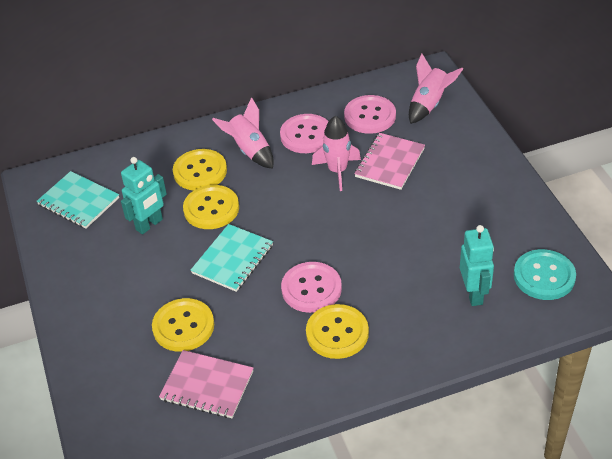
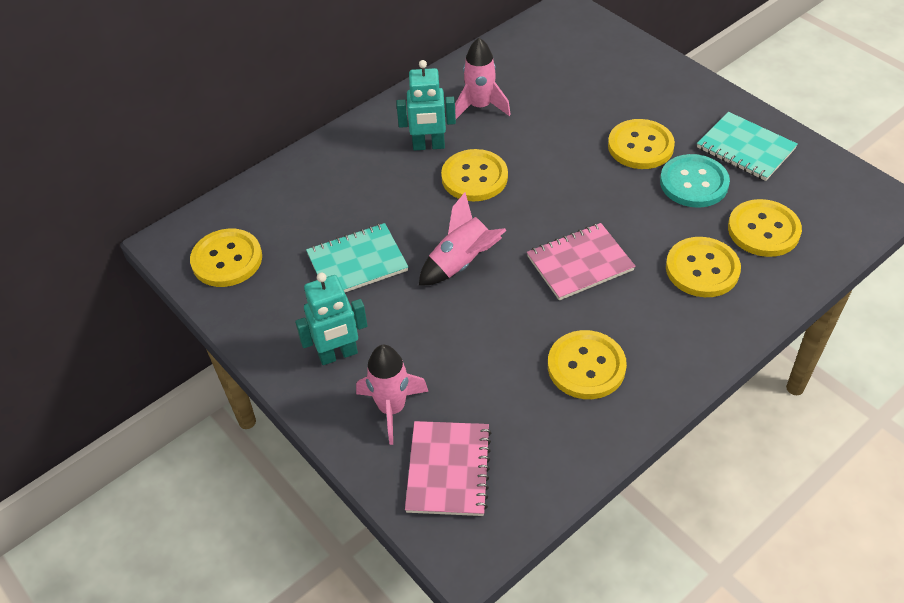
pink button: [280,114,329,153] [281,262,342,313] [344,95,396,134] = 3 -> none = 0
yellow button: [152,298,214,352] [173,149,227,191] [183,185,239,229] [306,304,369,359] = 4 -> [190,229,262,287] [441,149,508,201] [548,330,627,399] [608,119,675,169] [666,237,741,297] [728,199,802,257] = 6

